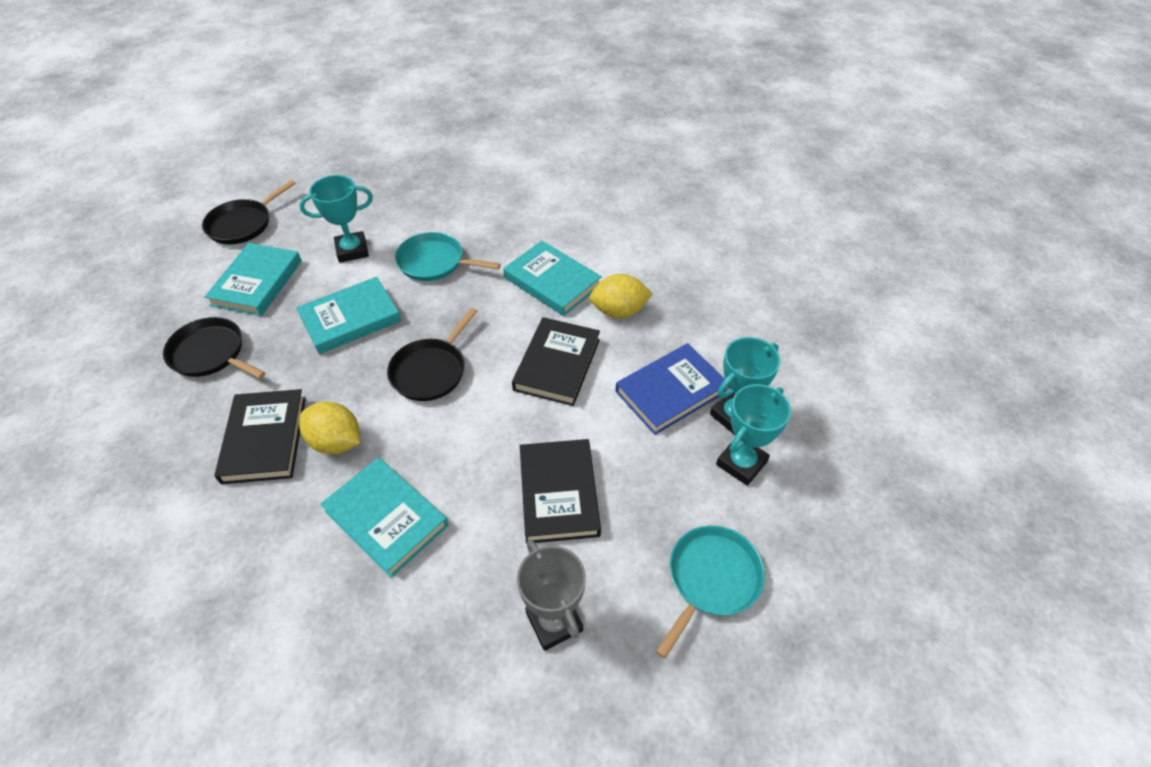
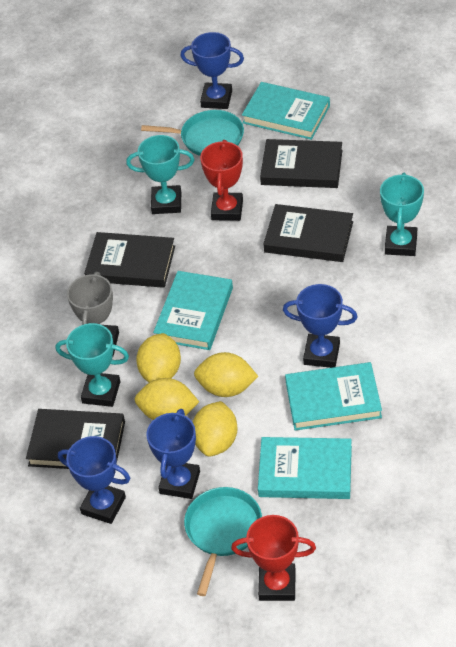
black book: [214,389,306,484] [512,317,600,406] [520,439,601,544] = 3 -> [26,409,125,469] [84,232,175,288] [260,139,342,188] [264,204,353,262] = 4
black pan: [163,317,266,379] [202,180,296,244] [387,308,477,401] = 3 -> none = 0
blue book: [615,343,726,435] = 1 -> none = 0
blue trophy: none = 0 -> [58,436,130,524] [146,409,200,499] [181,32,244,109] [283,284,358,368] = 4
red trophy: none = 0 -> [200,140,243,221] [231,515,316,601] = 2
yellow lemon: [299,401,360,454] [589,274,653,318] = 2 -> [135,378,199,420] [136,333,181,382] [193,401,237,457] [194,352,258,397] = 4

